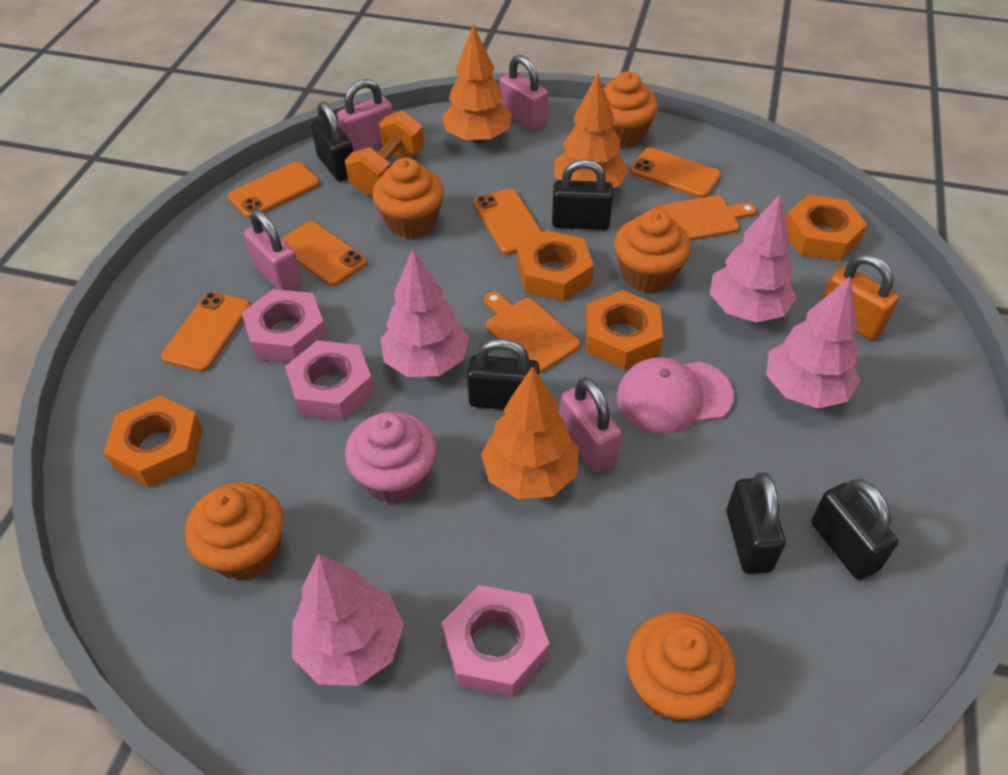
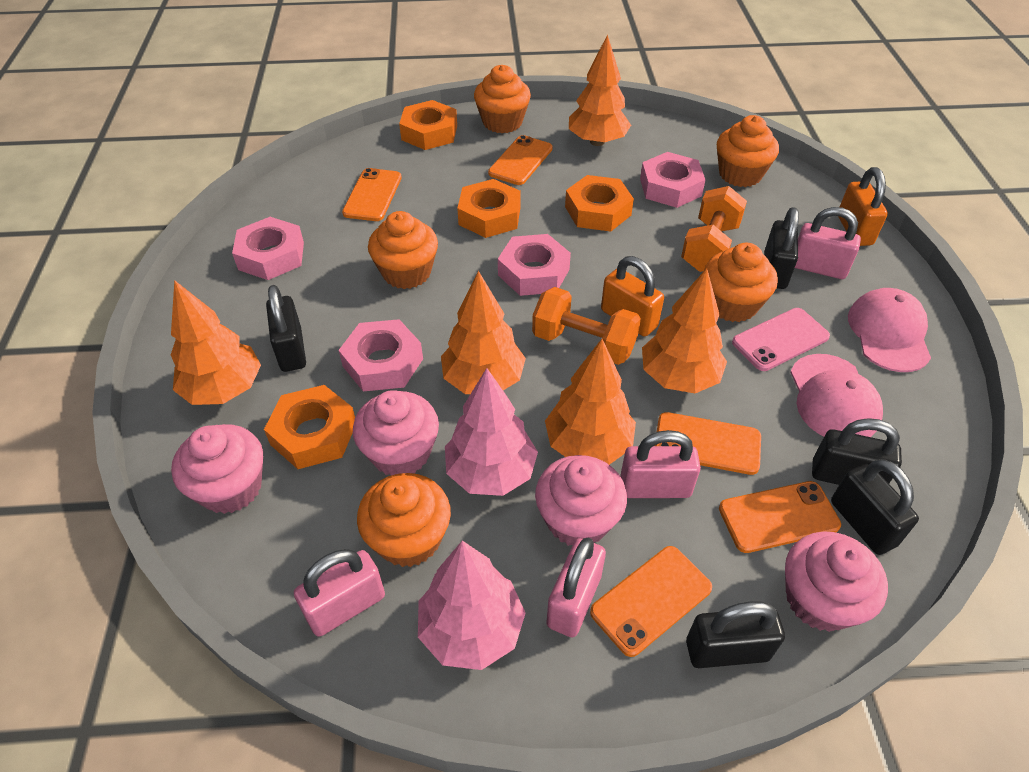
orange cutting board: [484,292,580,374] [652,196,757,241] = 2 -> none = 0
orange dumbbell: [345,111,424,196] = 1 -> [532,287,641,365] [681,186,747,272] = 2
orange padlock: [822,254,899,340] = 1 -> [601,256,664,336] [838,167,888,246] = 2
orange tree: [442,24,512,143] [481,366,579,499] [554,73,629,188] = 3 -> [171,280,261,405] [441,271,526,394] [545,339,636,465] [569,34,631,146] [642,268,727,393] = 5
pink cap: [617,357,734,434] = 1 -> [790,354,883,437] [848,288,931,372] = 2
pink cupcake: [345,412,437,504] = 1 -> [171,424,263,514] [353,390,439,475] [535,455,627,546] [785,531,888,632] = 4
pink nut: [242,289,327,362] [285,340,374,421] [441,585,549,697] = 3 -> [232,217,304,280] [339,319,423,391] [498,234,571,296] [640,152,706,208] = 4
pink phone: none = 0 -> [732,308,830,371] = 1
pink tree: [292,554,404,686] [380,249,469,377] [710,194,797,323] [766,277,860,409] = 4 -> [418,541,526,670] [445,368,538,496] = 2

